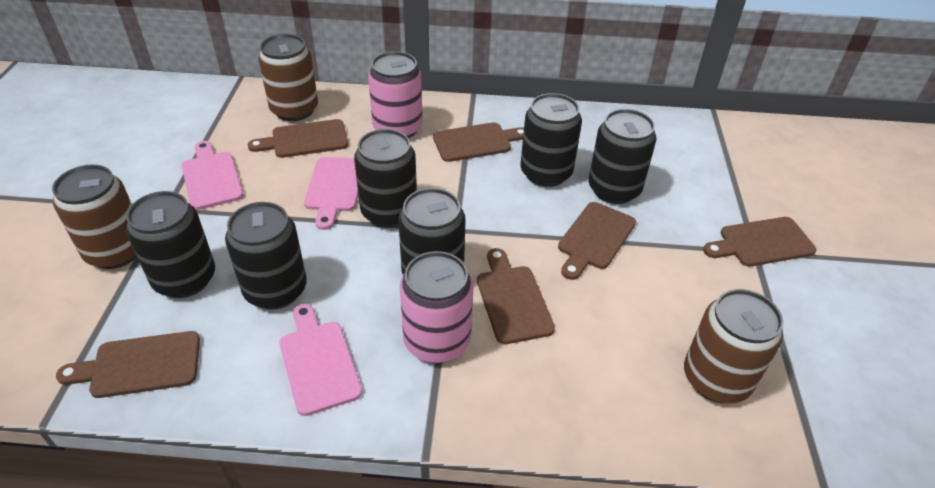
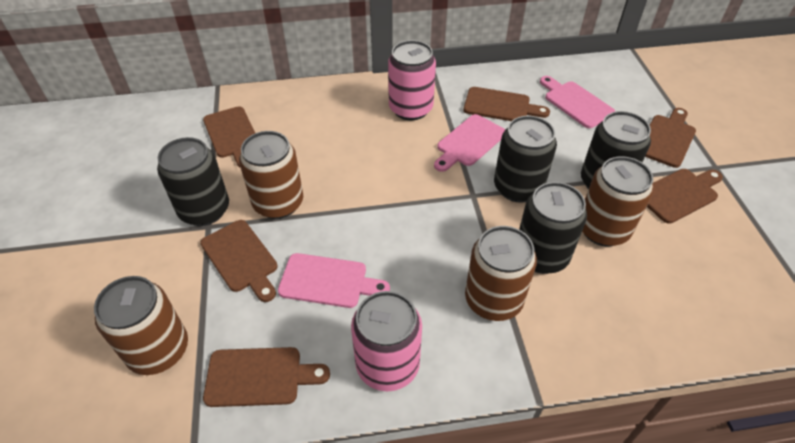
black can: [126,191,215,298] [225,202,307,310] [354,129,417,228] [398,188,466,275] [520,93,582,187] [589,109,657,204] = 6 -> [157,137,229,226] [494,116,557,203] [519,182,587,274] [581,111,651,189] = 4
brown can: [52,165,137,269] [258,34,318,121] [684,289,783,403] = 3 -> [94,276,188,375] [239,131,303,219] [465,226,537,321] [582,156,653,246] = 4

